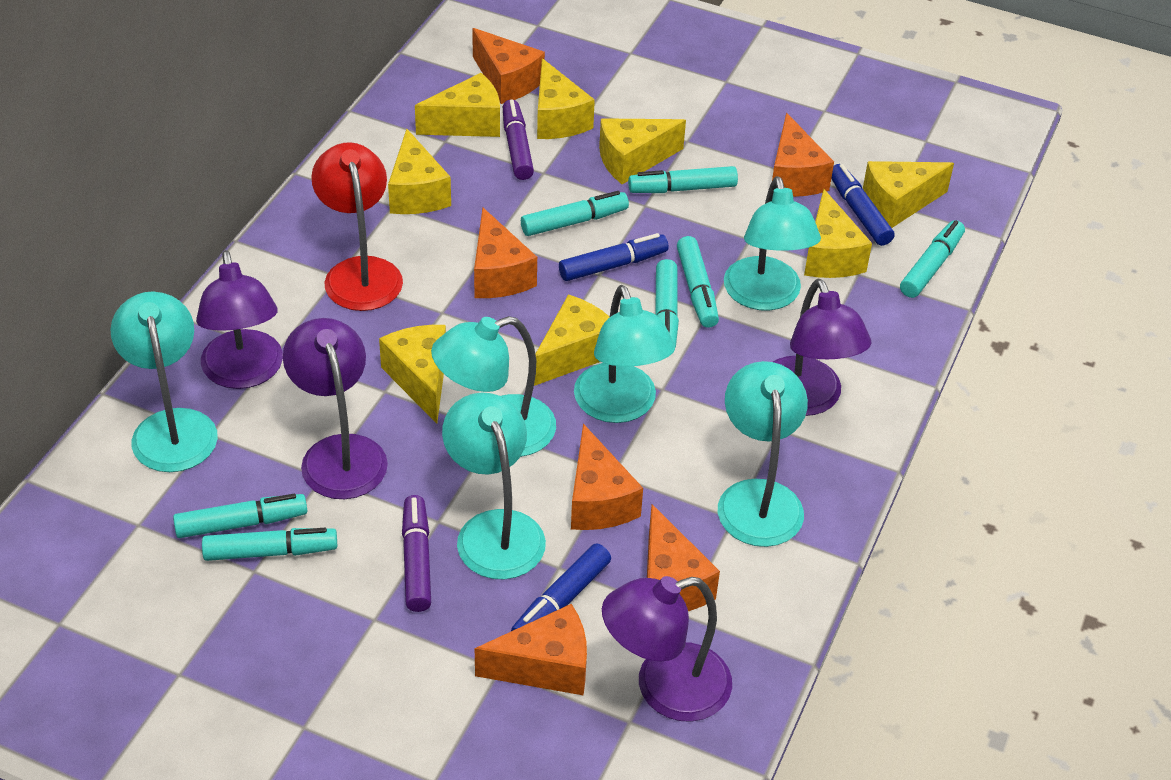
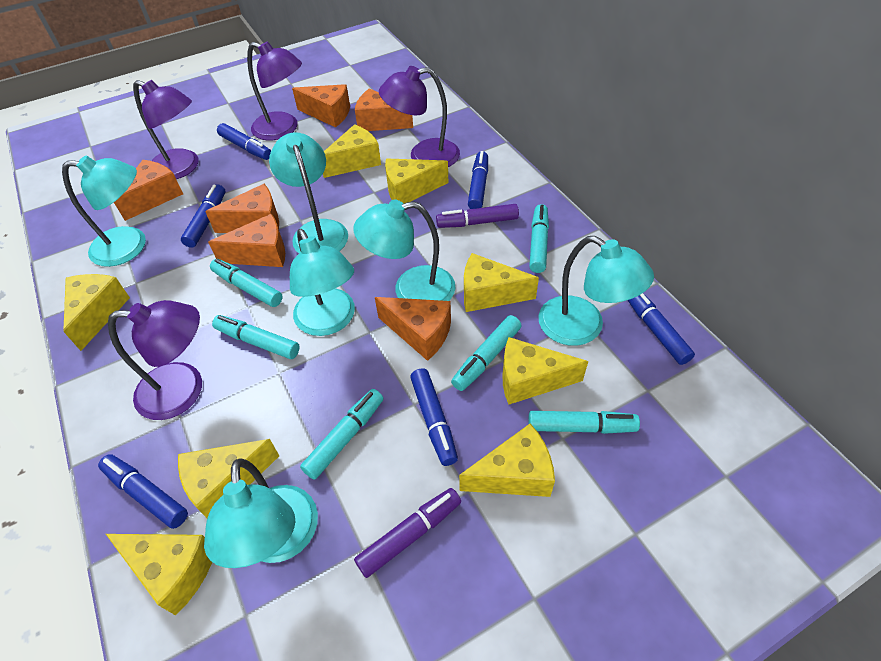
blue marker: [511,543,611,631] [559,233,669,281] [831,164,895,246] = 3 -> [98,454,188,529] [181,184,225,248] [217,123,271,160] [410,368,458,466] [468,151,488,209] [628,293,695,365] = 6
red lamp: [311,142,403,311] = 1 -> none = 0
turquoise marker: [173,494,307,538] [202,528,337,561] [521,191,629,236] [628,166,738,193] [655,259,679,348] [677,236,719,328] [900,220,965,298] = 7 -> [210,259,283,307] [212,315,300,359] [300,389,383,479] [451,315,522,391] [529,204,549,273] [529,411,640,434] = 6

